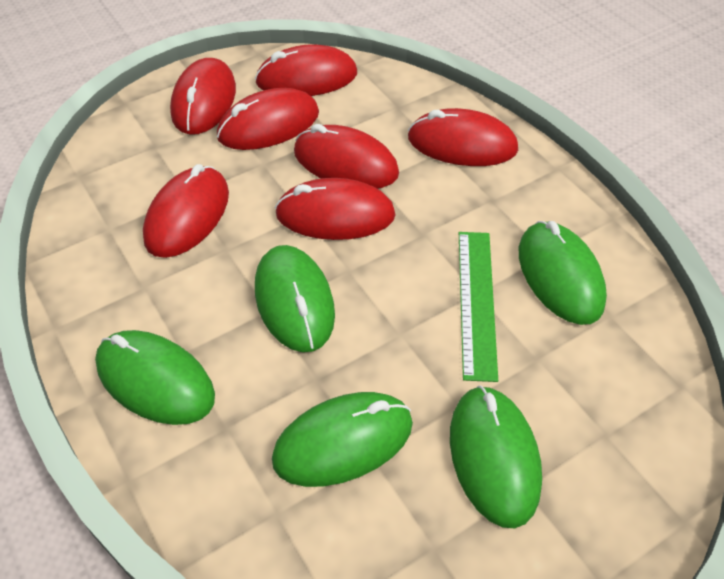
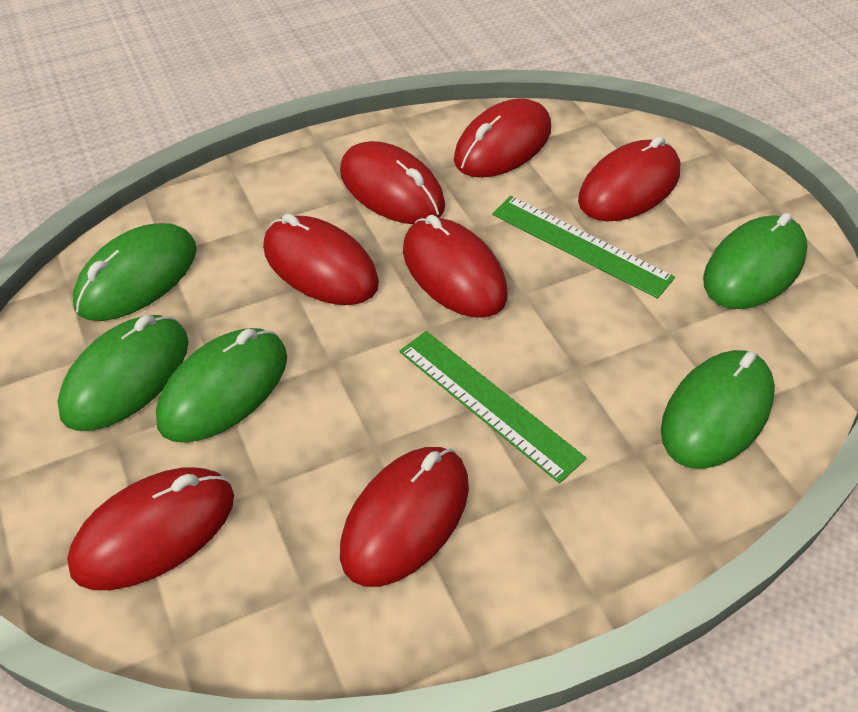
green ruler: [459,232,498,382] = 1 -> [399,331,586,483] [492,196,675,299] = 2

